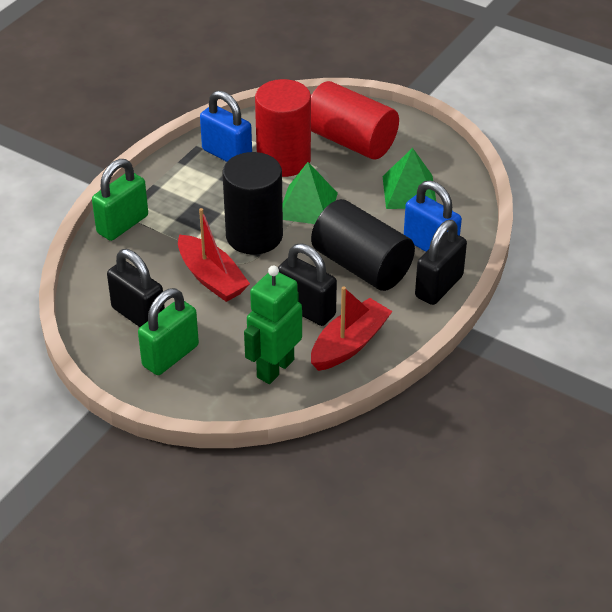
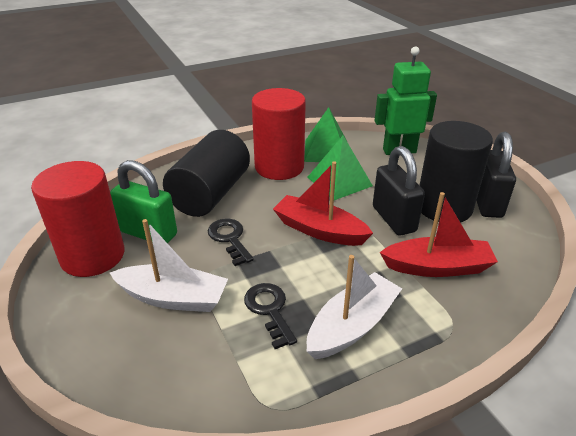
black key: none = 0 -> [208,219,254,266] [244,283,297,349] = 2
black padlock: [107,249,165,327] [278,244,337,326] [415,220,467,305] = 3 -> [373,146,425,236] [476,132,516,218] = 2
blue padlock: [200,91,252,162] [404,181,462,252] = 2 -> none = 0
green padlock: [92,159,148,241] [138,288,199,375] = 2 -> [110,160,177,243] = 1
white boat: none = 0 -> [110,219,228,312] [307,255,402,359] = 2

